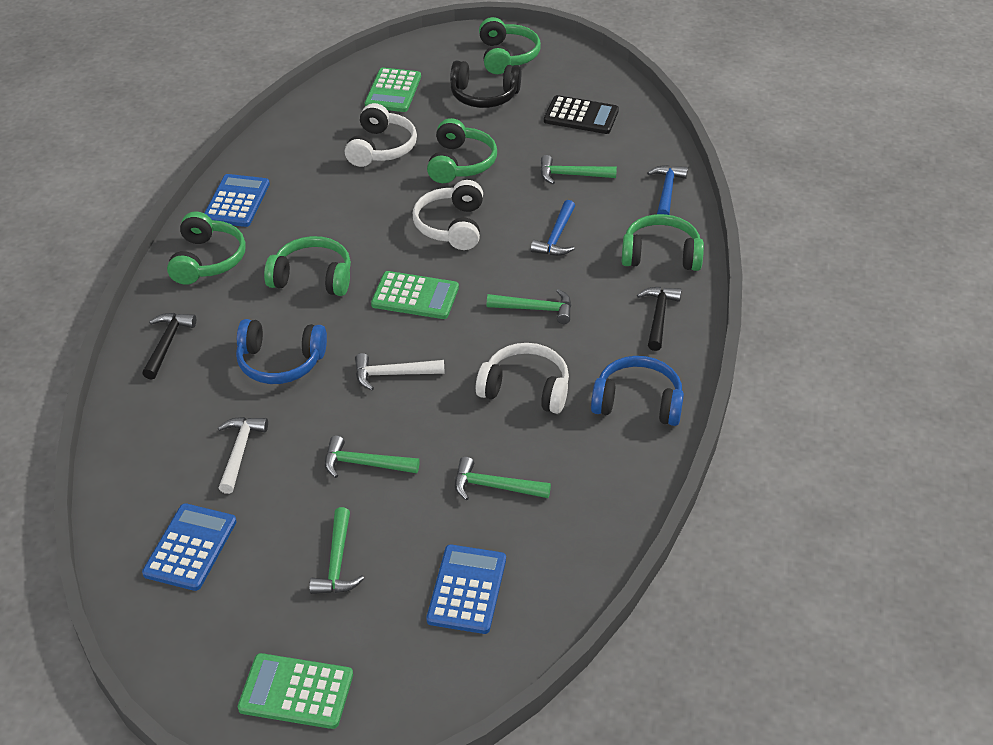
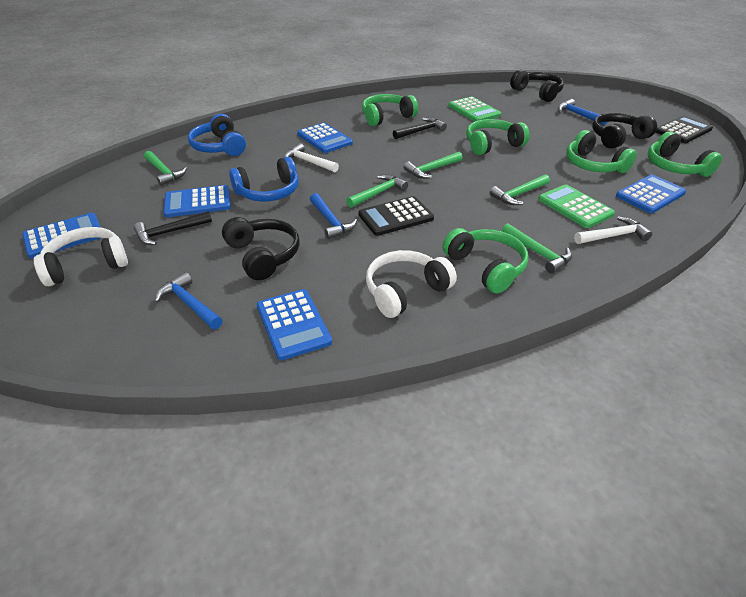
black calculator: [544,95,619,134] = 1 -> [358,196,434,236] [656,116,713,143] = 2
black headphones: [450,61,521,108] = 1 -> [222,217,300,280] [510,69,564,102] [592,113,657,149] = 3
blue calculator: [142,503,237,591] [204,174,270,227] [427,545,506,634] = 3 -> [22,213,101,258] [163,185,231,217] [257,289,332,361] [297,123,353,153] [616,175,686,213] = 5
blue hammer: [531,200,575,256] [647,165,688,215] = 2 -> [154,272,223,329] [310,193,357,239] [558,99,607,125] = 3
green calculator: [238,653,353,729] [365,68,421,112] [371,271,459,319] = 3 -> [448,97,501,122] [538,184,615,228] = 2
white headphones: [345,103,417,167] [413,180,483,250] [476,343,569,414] = 3 -> [34,227,128,286] [366,250,457,318] = 2

